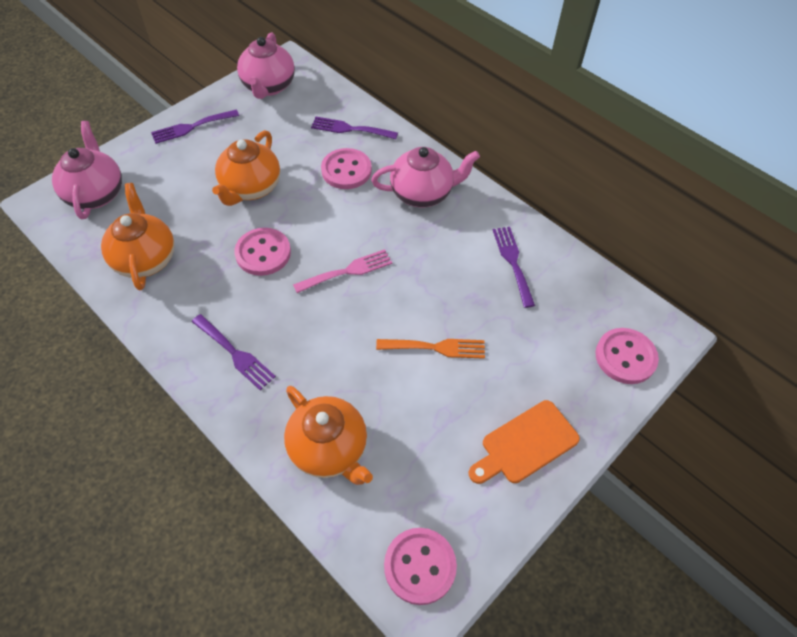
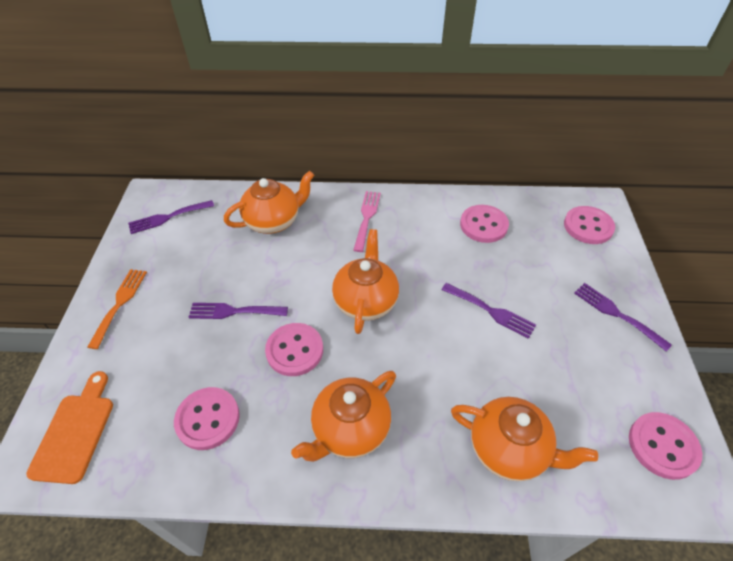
orange teapot: [101,183,175,290] [212,130,280,206] [284,386,373,485] = 3 -> [224,171,314,234] [291,371,396,462] [332,229,399,334] [451,397,598,481] = 4
pink button: [234,228,291,276] [321,148,372,189] [384,528,457,605] [595,328,659,384] = 4 -> [174,387,240,450] [265,323,323,376] [460,205,509,243] [564,206,615,244] [629,412,702,480] = 5
pink teapot: [52,121,122,219] [237,32,295,99] [371,147,480,207] = 3 -> none = 0

